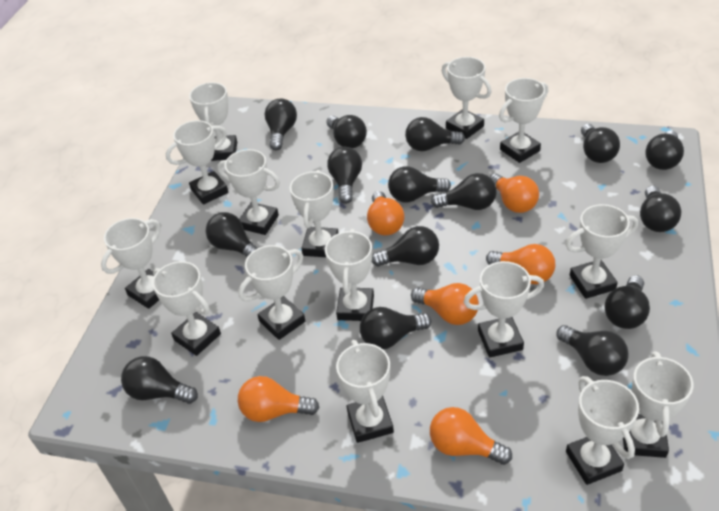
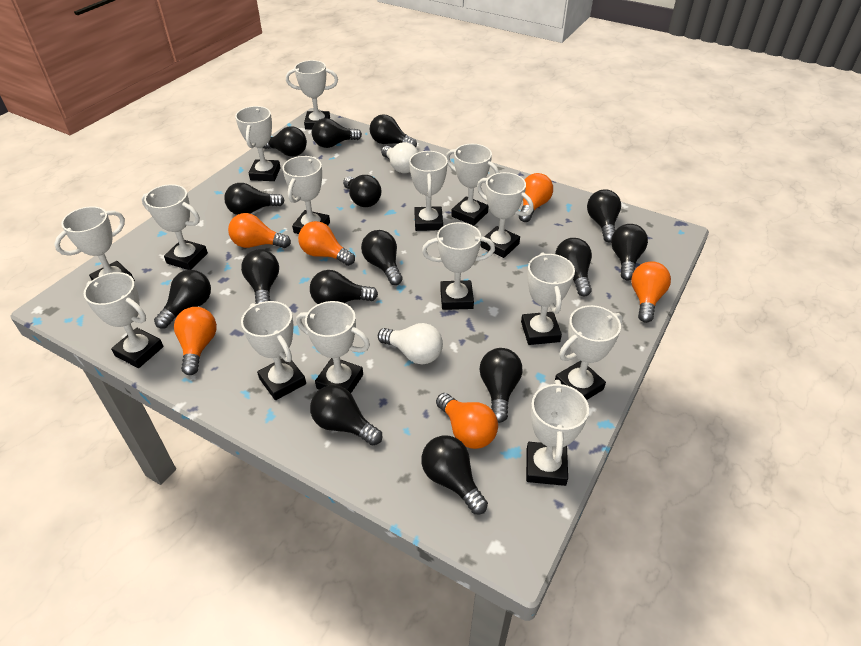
white light bulb: none = 0 -> [378,323,443,364] [381,142,418,173] = 2

